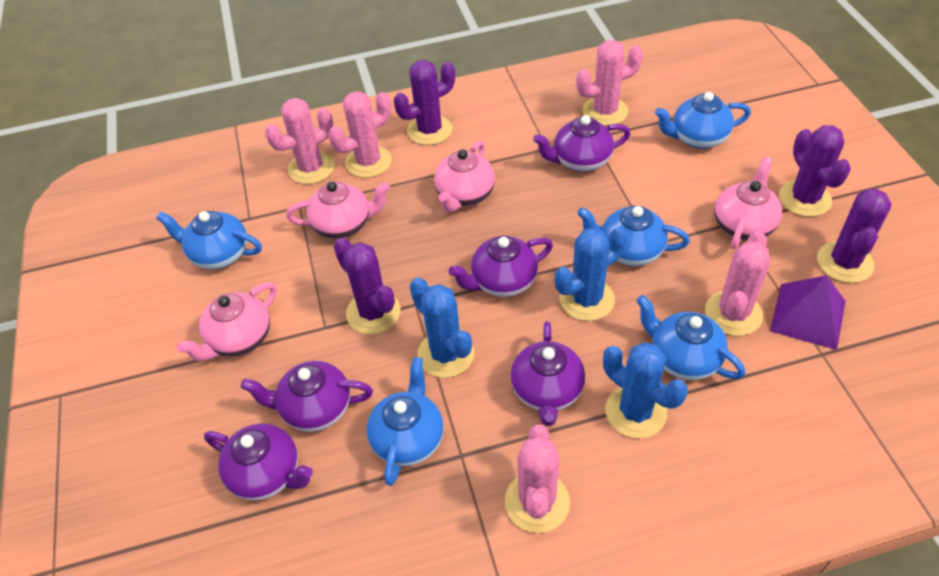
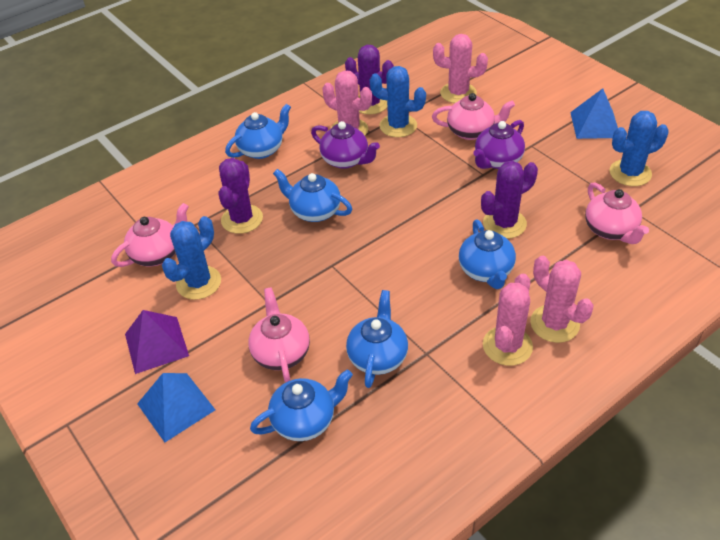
blue pyramid: none = 0 -> [137,373,215,442] [570,88,618,139] = 2
pink cactus: [265,98,335,184] [328,91,392,178] [505,425,570,533] [576,40,643,126] [705,231,771,336] = 5 -> [323,70,372,135] [433,34,488,103] [483,273,533,366] [530,256,594,343] = 4
purple cactus: [334,238,401,334] [394,60,455,145] [779,125,851,217] [817,189,892,283] = 4 -> [218,158,263,234] [345,45,394,115] [481,161,538,239] = 3
purple teapot: [204,423,313,501] [241,361,373,432] [448,236,553,297] [511,321,585,426] [533,115,631,172] = 5 -> [311,121,380,169] [473,120,525,169] = 2

